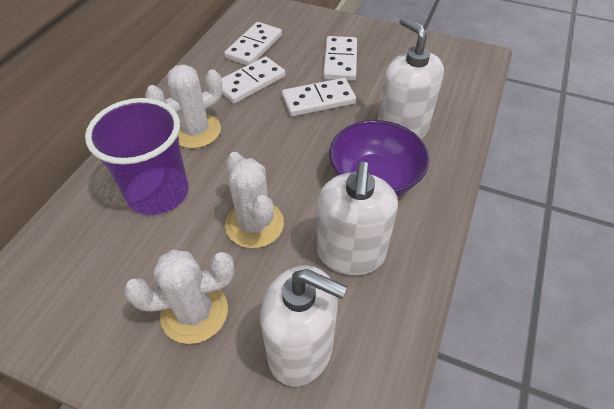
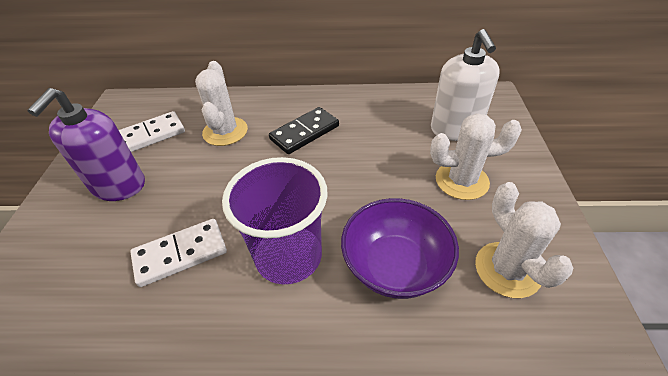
black domino: none = 0 -> [269,107,339,154] = 1
purple soap dispenser: none = 0 -> [28,88,145,201] = 1
white domino: [222,56,285,104] [224,22,282,65] [282,78,356,116] [323,36,357,81] = 4 -> [119,111,185,152] [130,219,227,287] = 2
white soap dispenser: [260,266,347,386] [317,161,398,275] [378,16,444,139] = 3 -> [431,29,500,141] = 1

